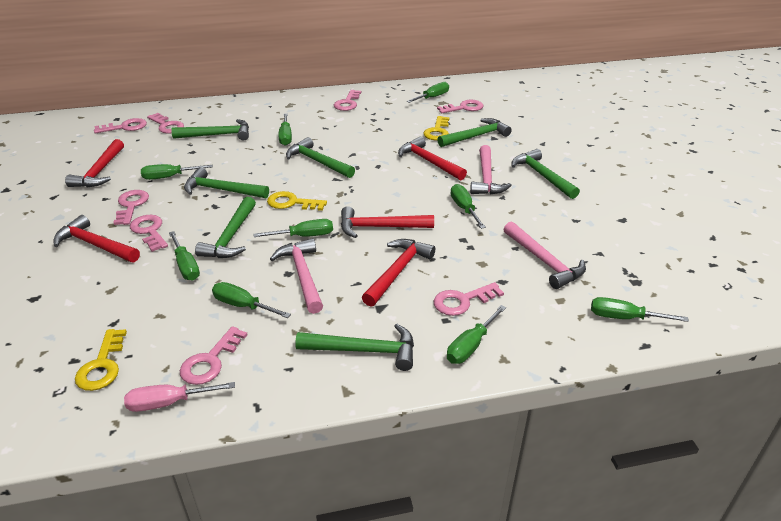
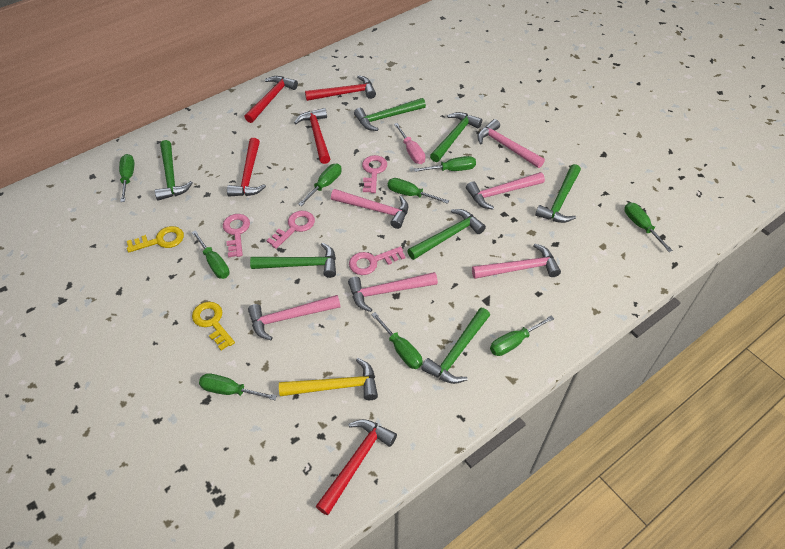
pink hammer: [270,238,323,314] [470,145,512,194] [503,221,586,289] = 3 -> [248,295,340,340] [331,189,408,229] [348,272,438,312] [466,172,545,210] [472,244,561,279] [477,119,545,168] = 6
pink key: [94,118,147,133] [113,190,149,225] [130,215,168,252] [147,113,184,134] [180,326,248,385] [334,90,361,111] [434,282,504,316] [437,100,483,113] = 8 -> [223,214,250,257] [266,211,315,249] [349,247,406,275] [362,155,387,193] = 4
yellow hammer: none = 0 -> [279,358,378,400] = 1
yellow key: [75,329,127,391] [267,191,327,211] [423,116,449,140] = 3 -> [127,226,184,253] [192,302,235,350] = 2

